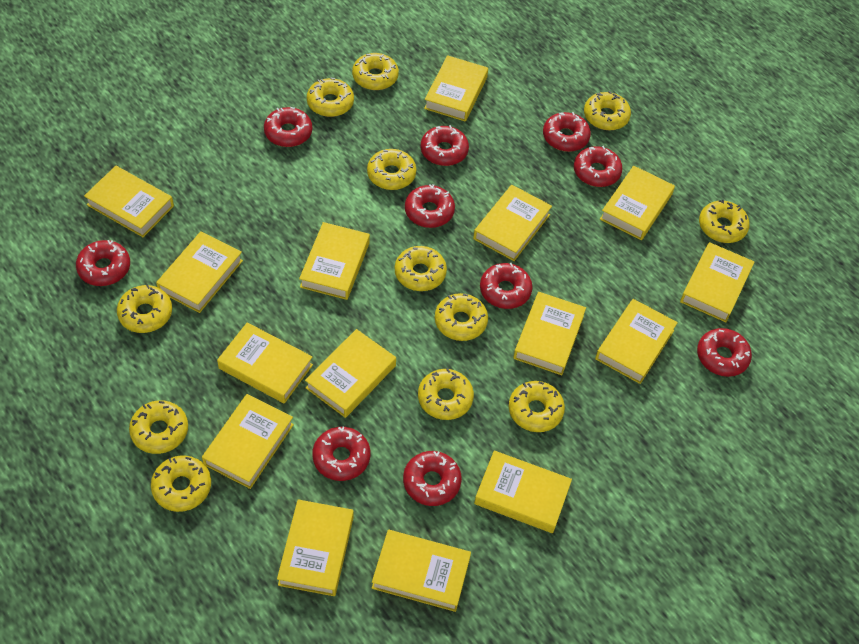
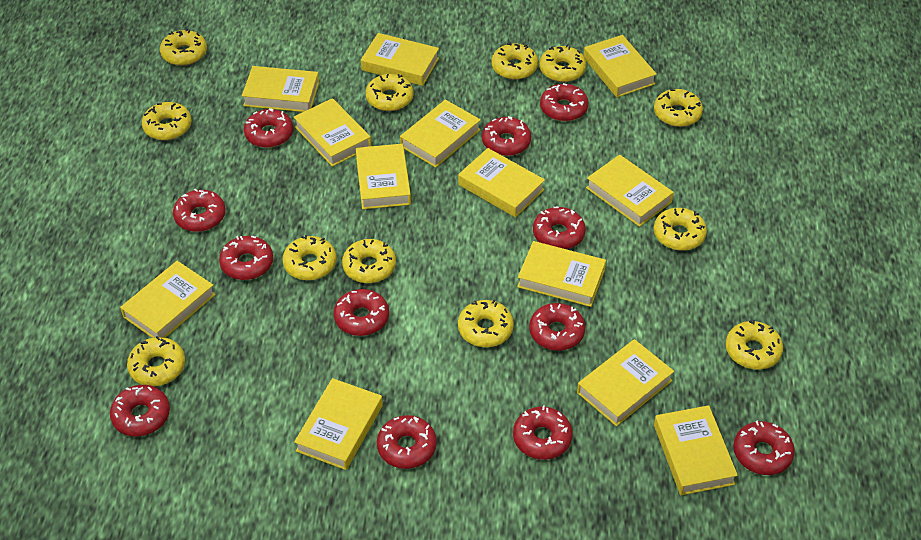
red donut: [76,240,130,286] [264,107,312,147] [312,427,370,481] [403,451,462,506] [405,184,455,228] [421,125,469,166] [480,263,532,309] [543,112,591,152] [574,146,623,187] [697,328,752,377] = 10 -> [110,385,170,437] [173,189,226,232] [219,236,273,280] [244,108,293,148] [334,289,389,336] [377,415,437,469] [482,116,531,156] [513,405,573,460] [529,303,585,351] [533,206,586,249] [540,83,589,121] [733,421,795,475] = 12
yellow book: [84,166,174,237] [156,231,243,313] [202,394,294,489] [217,322,313,404] [277,499,354,596] [299,222,370,300] [305,329,396,418] [372,530,471,612] [424,55,488,122] [473,185,552,261] [474,450,572,533] [513,292,586,375] [595,299,678,384] [600,166,675,240] [680,242,754,322] = 15 -> [120,261,216,338] [242,66,319,112] [294,98,371,167] [294,378,383,470] [356,144,411,209] [361,33,439,86] [400,100,481,168] [458,148,545,217] [517,241,606,307] [577,339,674,426] [584,35,657,97] [586,155,674,227] [654,405,738,495] = 13

